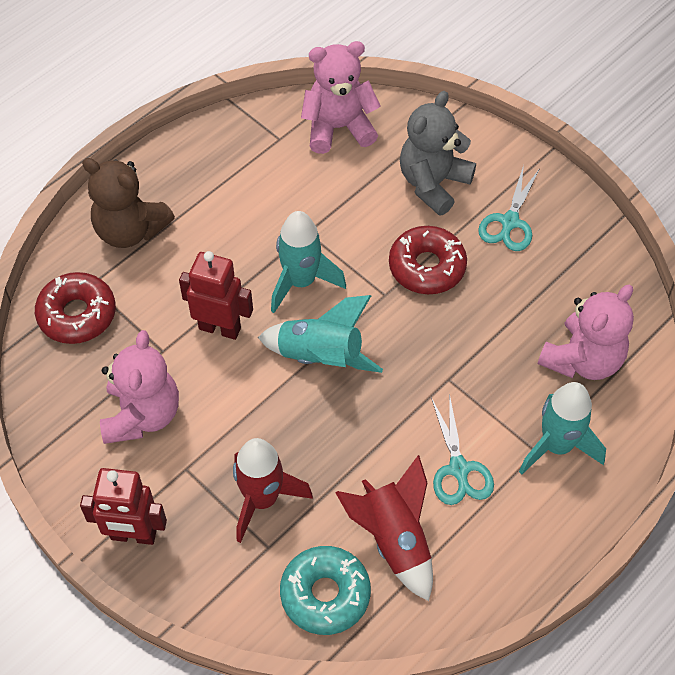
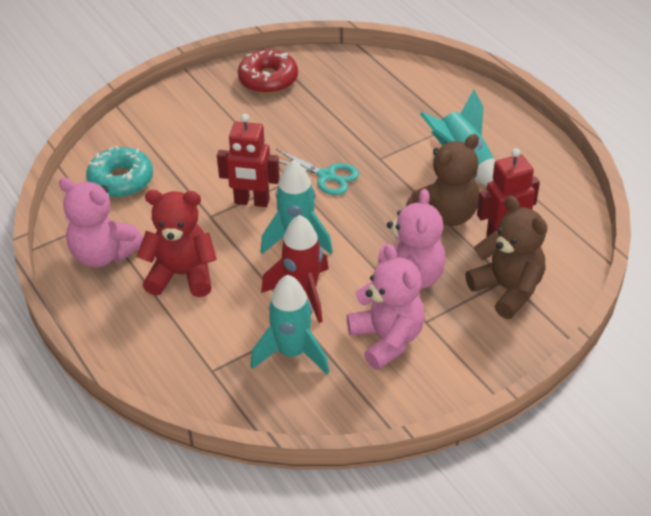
brown teddy bear: [82,158,175,248] = 1 -> [406,134,479,226] [465,196,547,319] = 2
grey teddy bear: [400,91,476,216] = 1 -> none = 0
red donut: [35,272,116,344] [389,226,467,294] = 2 -> [238,49,298,94] = 1
red rocket: [233,438,313,543] [335,455,433,601] = 2 -> [261,215,329,323] = 1
red teddy bear: none = 0 -> [137,190,217,297] = 1
turquoise scissors: [431,393,494,505] [478,165,540,251] = 2 -> [276,149,359,195] = 1

